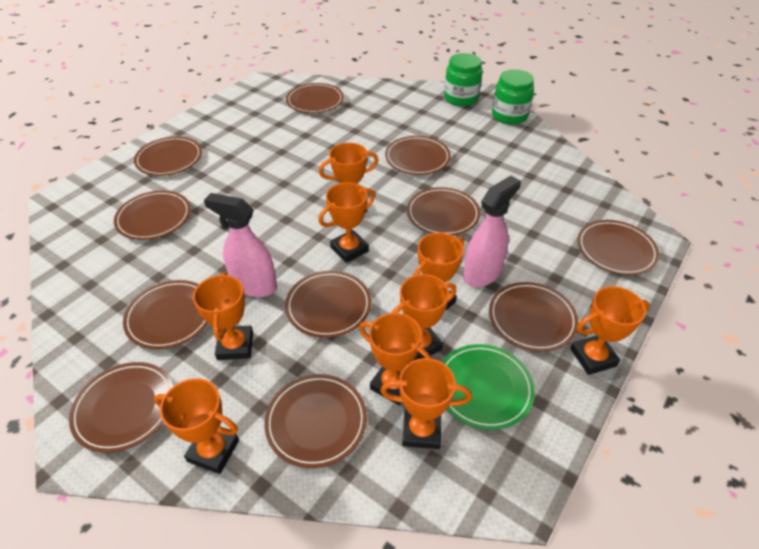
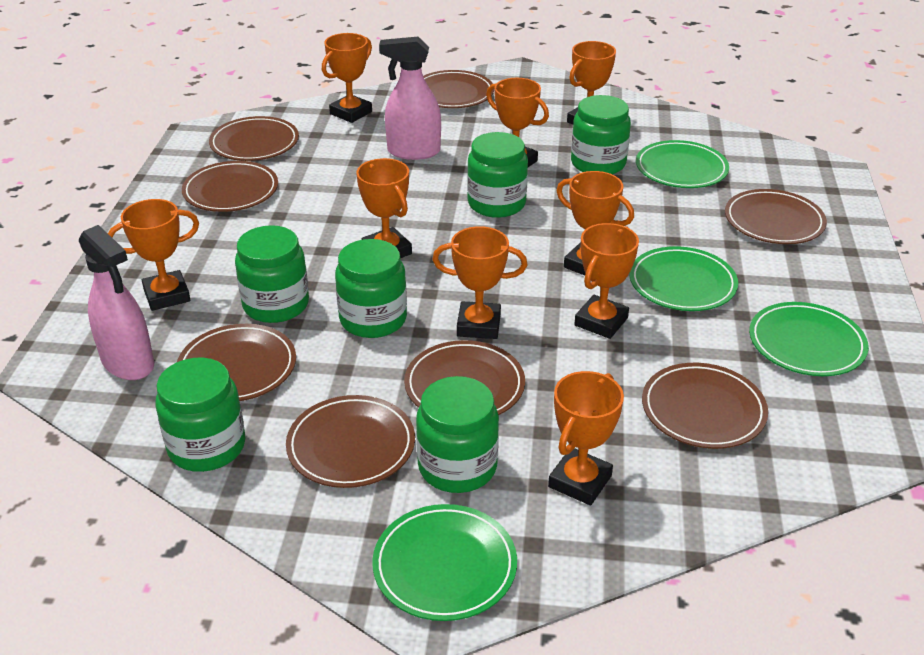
brown plate: [69,362,173,453] [114,190,191,240] [123,280,208,349] [134,137,202,176] [264,374,367,468] [285,271,371,338] [286,83,344,113] [385,136,451,175] [407,187,480,236] [489,282,579,352] [578,220,659,275] = 11 -> [177,324,296,401] [182,161,278,212] [209,116,299,161] [286,395,415,488] [404,340,525,415] [423,70,494,108] [642,363,768,449] [725,189,827,244] = 8
green jar: [444,53,483,106] [492,69,534,124] = 2 -> [156,357,245,472] [235,225,309,323] [335,239,407,338] [416,376,499,493] [467,132,528,218] [571,95,631,174] = 6
green plate: [442,344,535,430] = 1 -> [372,504,517,621] [629,246,738,311] [636,140,729,188] [749,302,869,376] = 4

